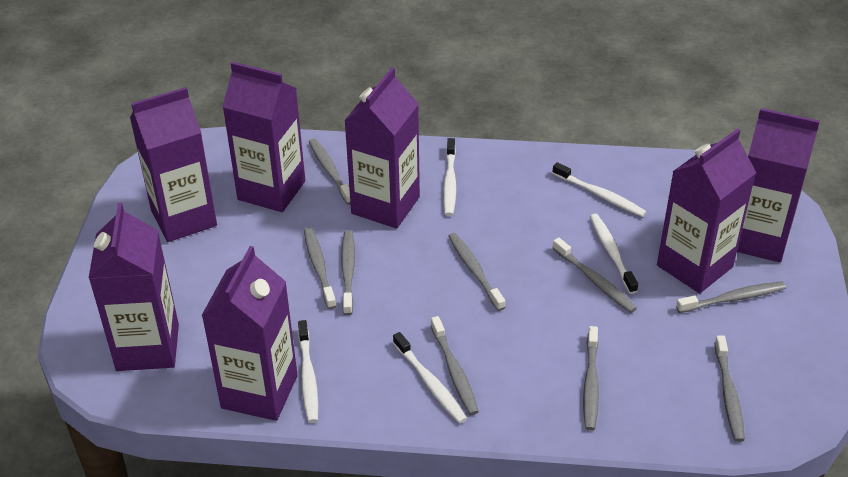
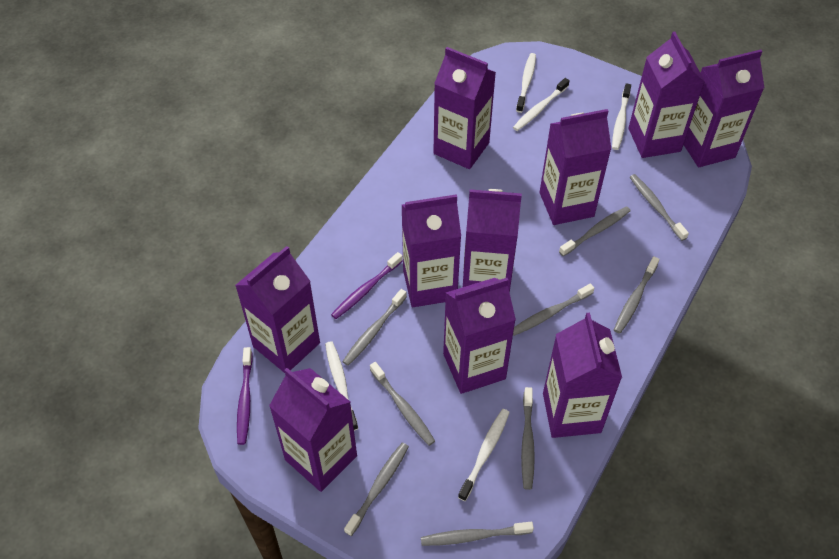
purple carton: [89,203,179,371] [130,87,217,242] [201,246,298,421] [222,62,305,212] [344,68,420,228] [657,129,756,293] [737,108,820,262] = 7 -> [235,246,320,373] [269,368,357,492] [402,194,461,307] [433,47,496,169] [443,278,516,394] [463,189,522,293] [539,109,611,225] [543,313,622,438] [628,31,705,158] [684,50,764,167] = 10
purple toothbrush: none = 0 -> [237,347,253,445] [331,252,403,319] = 2

